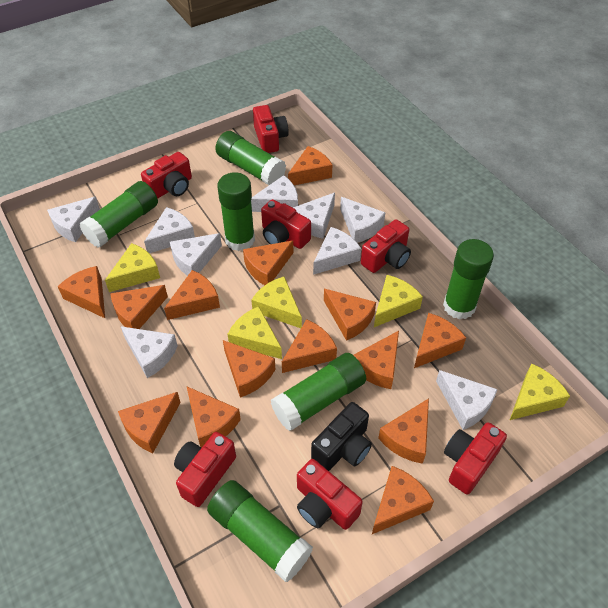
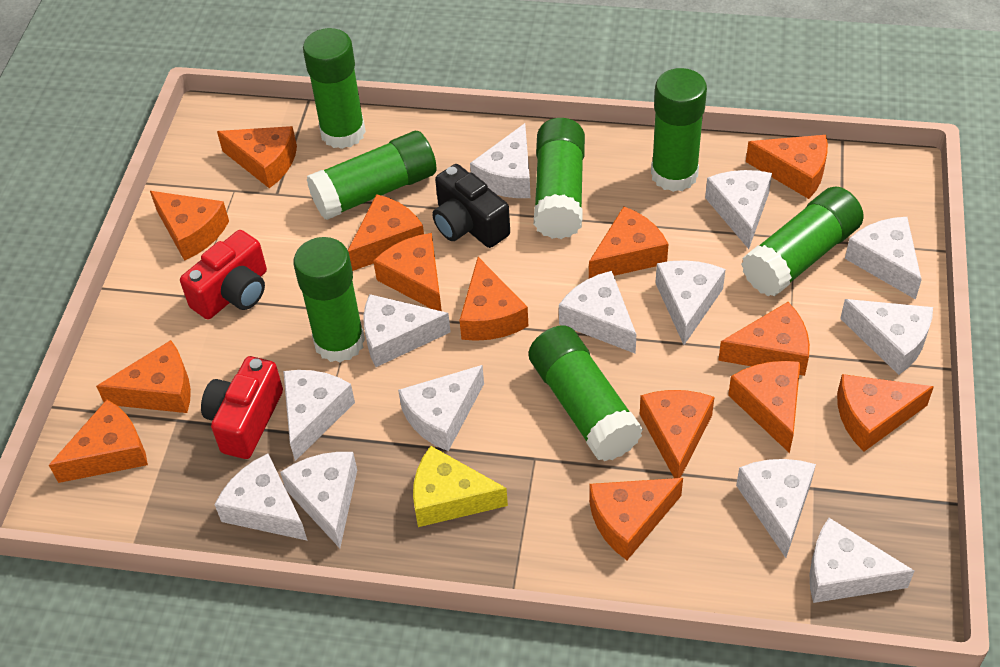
green glue stick: [80,181,158,248] [207,480,313,582] [215,131,286,185] [217,172,255,251] [271,353,366,431] [443,239,494,320] = 6 -> [294,237,365,362] [303,28,366,149] [307,131,437,220] [529,325,643,461] [534,118,585,239] [651,68,707,192] [741,186,864,296] = 7
red camera: [141,152,192,199] [174,432,236,507] [253,105,289,153] [261,199,311,249] [297,459,363,530] [361,219,411,273] [444,422,507,495] = 7 -> [180,230,267,319] [201,356,283,459] = 2
white cheese: [47,197,100,242] [121,326,178,378] [144,207,195,253] [170,233,222,276] [251,175,298,212] [293,192,335,239] [313,227,361,275] [340,197,385,243] [436,370,498,430] = 9 -> [214,454,308,541] [280,452,357,548] [283,370,355,461] [363,294,451,367] [398,365,484,451] [470,123,530,198] [559,271,637,354] [656,260,726,345] [705,170,772,249] [736,459,816,558] [810,518,914,603] [840,299,933,375] [845,217,922,300] = 13
yellow cheese: [105,243,160,292] [227,306,282,359] [251,276,302,328] [374,275,423,327] [510,363,570,420] = 5 -> [413,446,508,527] = 1

